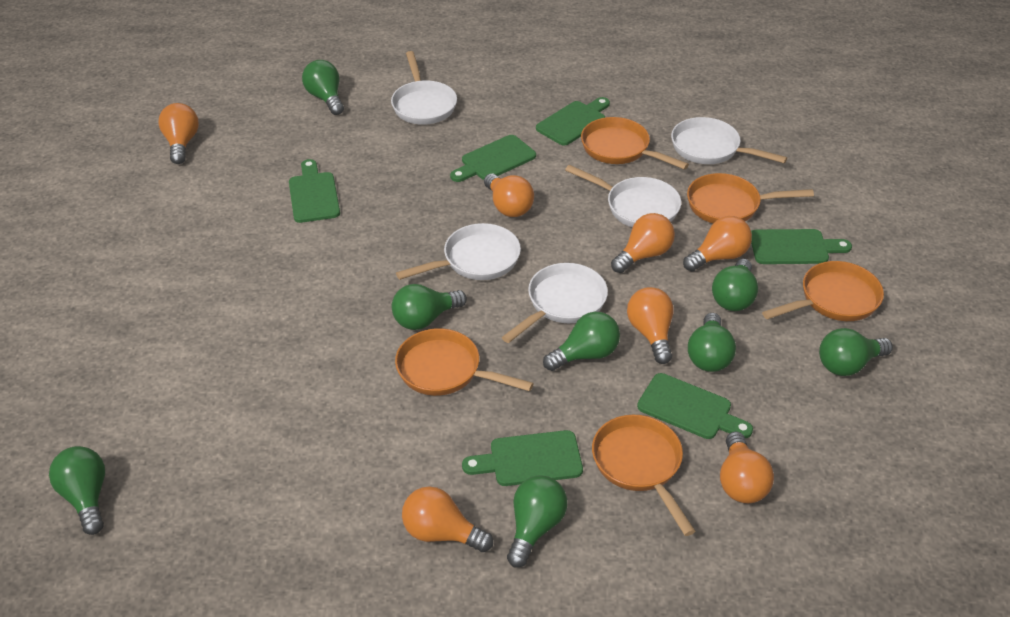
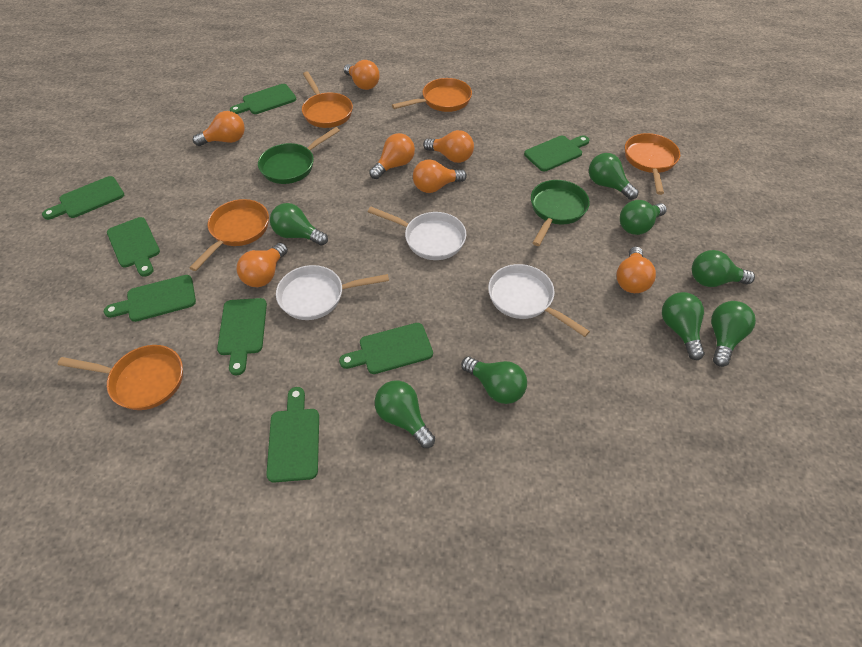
green cutting board: [289,159,340,223] [450,135,536,182] [462,430,583,486] [536,97,610,146] [637,373,753,439] [751,229,852,264] = 6 -> [42,176,124,220] [104,275,196,322] [107,217,160,277] [217,298,267,375] [230,84,296,114] [266,387,319,483] [339,323,433,374] [524,135,589,171] = 8
green pan: none = 0 -> [258,127,340,184] [531,180,590,246] = 2
white pan: [391,51,457,125] [396,223,521,280] [502,263,608,343] [565,165,681,227] [671,117,787,164] = 5 -> [276,265,389,320] [368,207,466,260] [488,264,590,337] = 3

